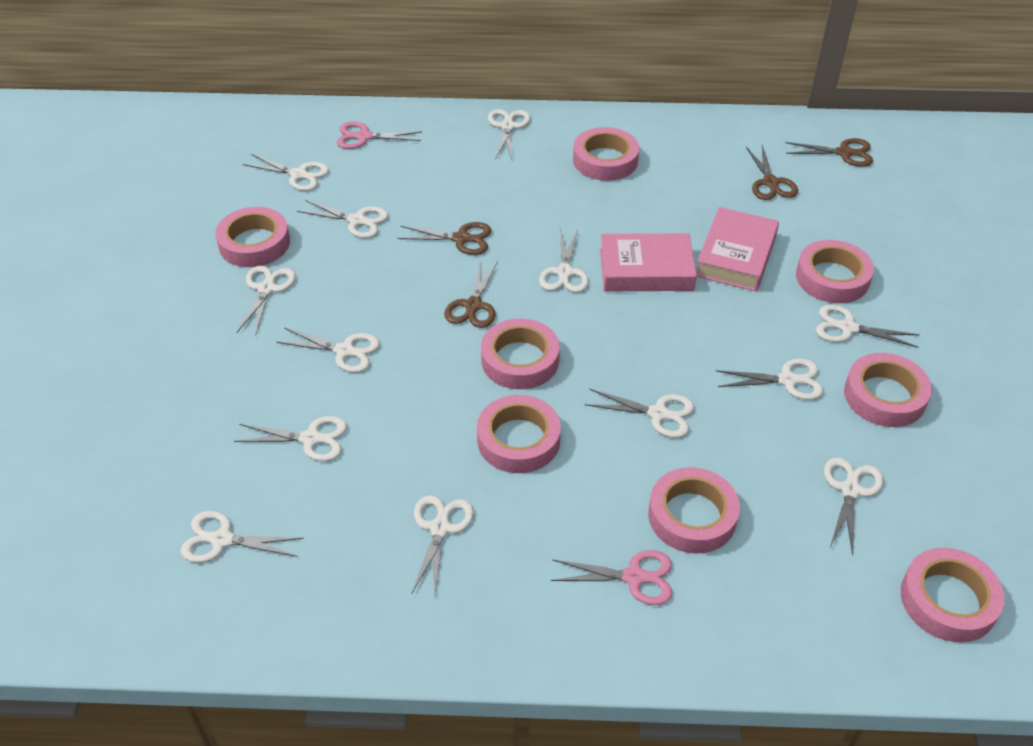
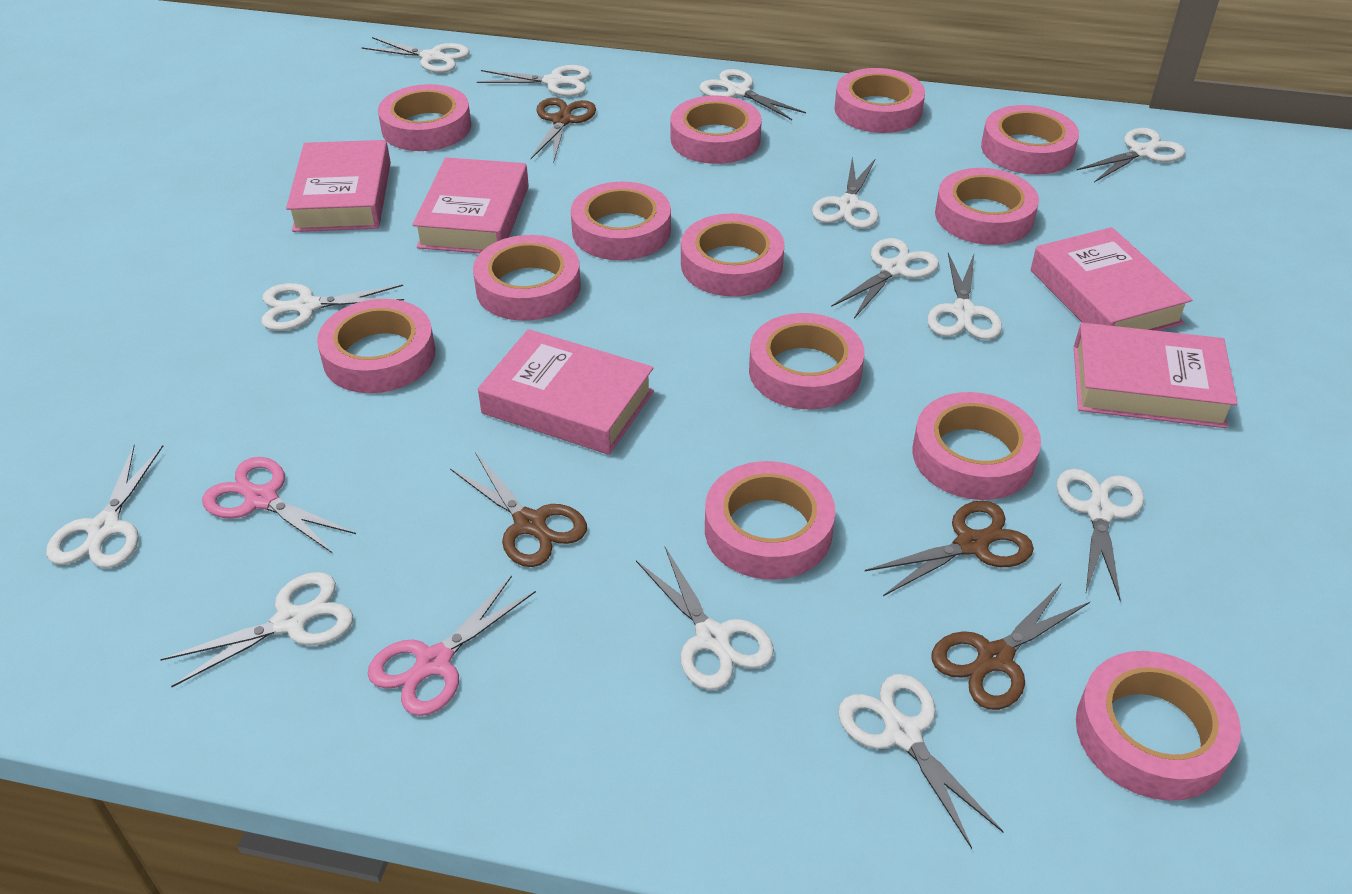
pink book: [600,233,697,291] [696,207,779,292] = 2 -> [286,140,391,232] [412,157,529,253] [478,329,654,455] [1031,227,1192,331] [1074,323,1237,428] = 5
pink tape: [215,207,290,267] [477,395,561,473] [481,318,560,389] [573,127,639,181] [648,467,740,554] [796,240,874,303] [844,353,932,427] [901,548,1005,642] = 8 -> [317,299,435,393] [378,84,471,151] [473,235,581,321] [571,182,671,260] [671,96,762,164] [681,214,785,297] [705,461,836,579] [749,313,865,410] [834,68,925,133] [913,392,1041,500] [935,168,1039,245] [981,105,1079,174] [1076,651,1241,801] = 13

